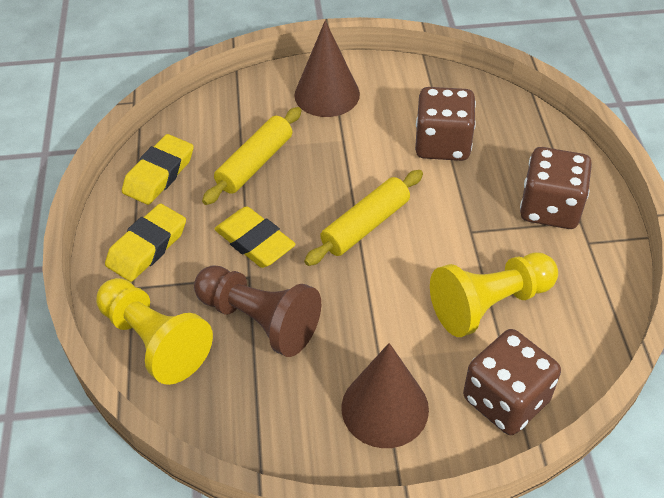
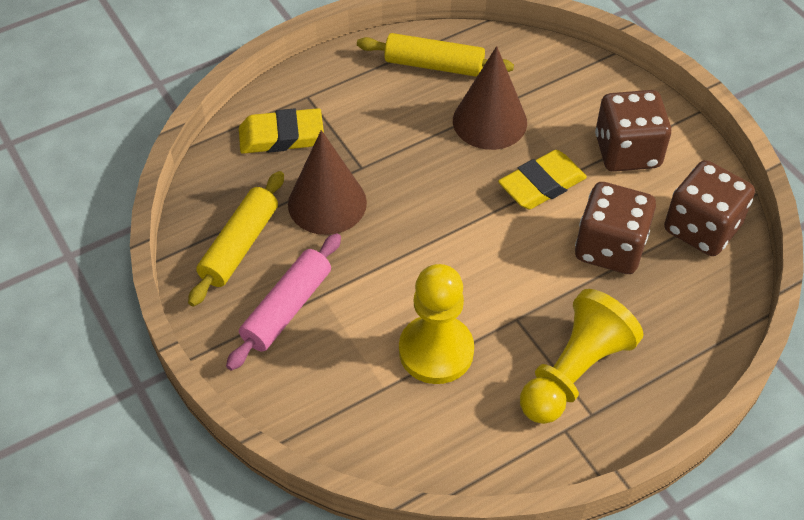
brown pawn: [194,265,321,357] = 1 -> none = 0
pink rolling pin: none = 0 -> [226,233,341,371] = 1
yellow eraser: [105,204,186,282] [122,134,194,205] [214,206,296,268] = 3 -> [239,108,324,154] [498,150,587,209] = 2

